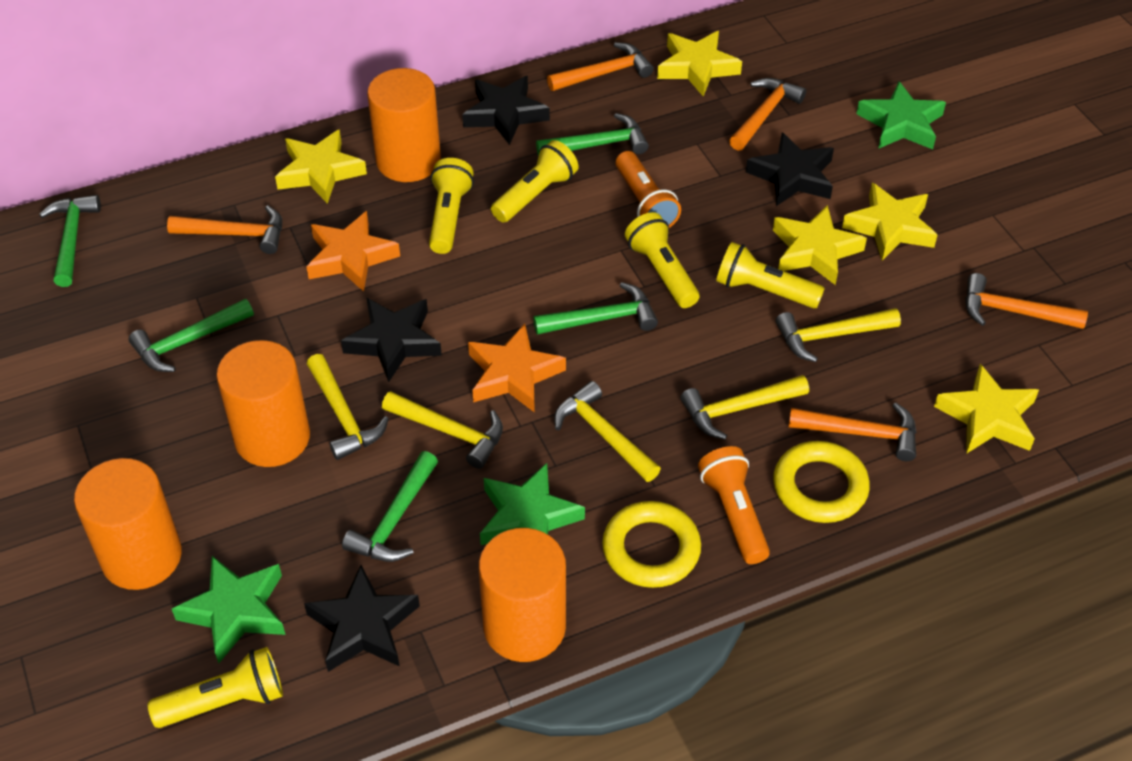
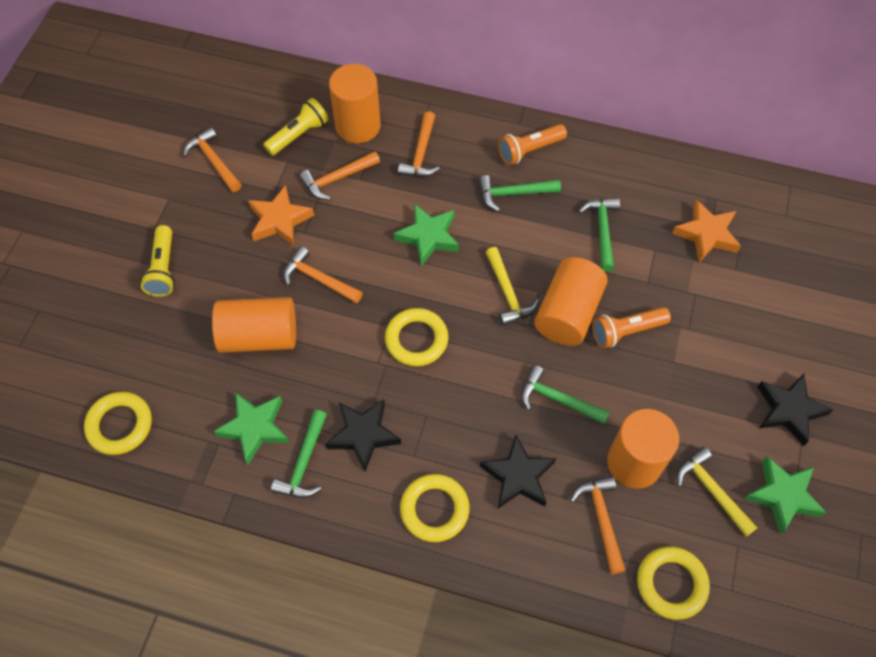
black star: [304,565,420,672] [341,298,442,382] [462,76,550,145] [746,132,834,206] = 4 -> [325,400,401,471] [480,435,556,508] [757,374,834,446] = 3
green hammer: [39,195,101,287] [128,299,254,372] [342,451,438,562] [533,282,658,335] [536,113,649,156] = 5 -> [271,410,327,498] [479,175,561,212] [521,365,610,424] [578,198,620,271] = 4
yellow flashlight: [147,647,283,728] [429,158,474,254] [491,140,578,223] [625,212,699,308] [716,242,825,309] = 5 -> [140,225,175,297] [263,98,329,156] = 2
yellow hammer: [307,354,389,460] [382,391,503,469] [554,381,661,482] [680,375,809,440] [775,308,901,362] = 5 -> [485,247,539,326] [677,447,757,537] = 2
yellow ring: [602,501,701,588] [773,441,870,523] = 2 -> [84,392,152,455] [385,308,448,366] [400,474,469,542] [637,547,710,620] = 4
yellow star: [275,130,367,204] [657,31,742,96] [773,205,867,285] [842,183,937,261] [934,364,1039,454] = 5 -> none = 0

